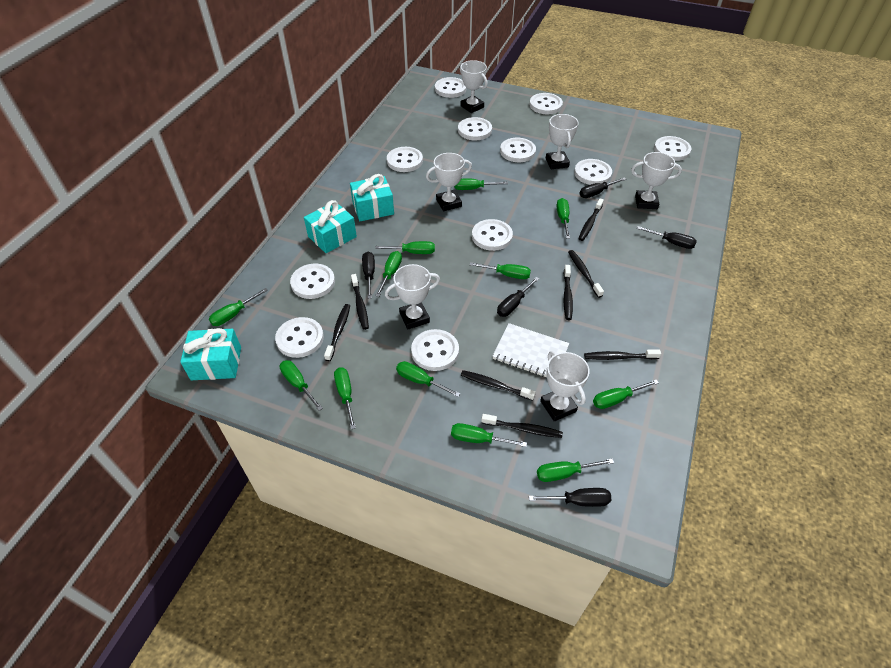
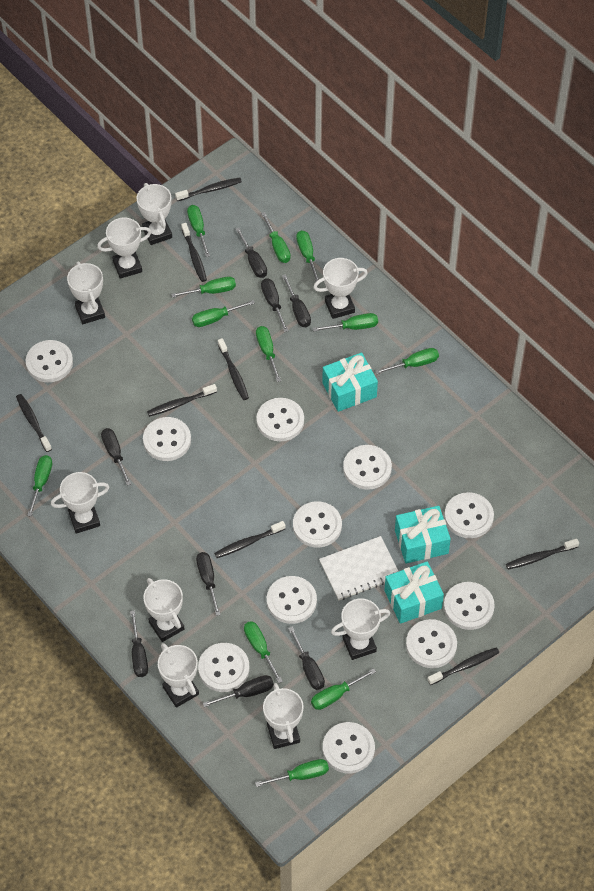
black screwdriver: [362,252,375,299] [497,277,539,317] [529,488,611,507] [579,178,626,198] [637,226,697,249] = 5 -> [101,428,131,486] [130,610,148,677] [196,552,221,616] [203,675,274,707] [236,228,267,278] [261,278,288,332] [282,274,311,327] [288,626,325,690] = 8
white trophy: [385,264,440,329] [426,153,472,211] [460,60,488,113] [540,351,590,421] [546,114,579,169] [631,152,682,209] = 6 -> [51,472,110,534] [67,262,105,324] [97,218,151,279] [137,183,172,245] [143,578,185,642] [158,643,199,708] [263,683,304,749] [313,258,368,319] [331,598,390,660] = 9

